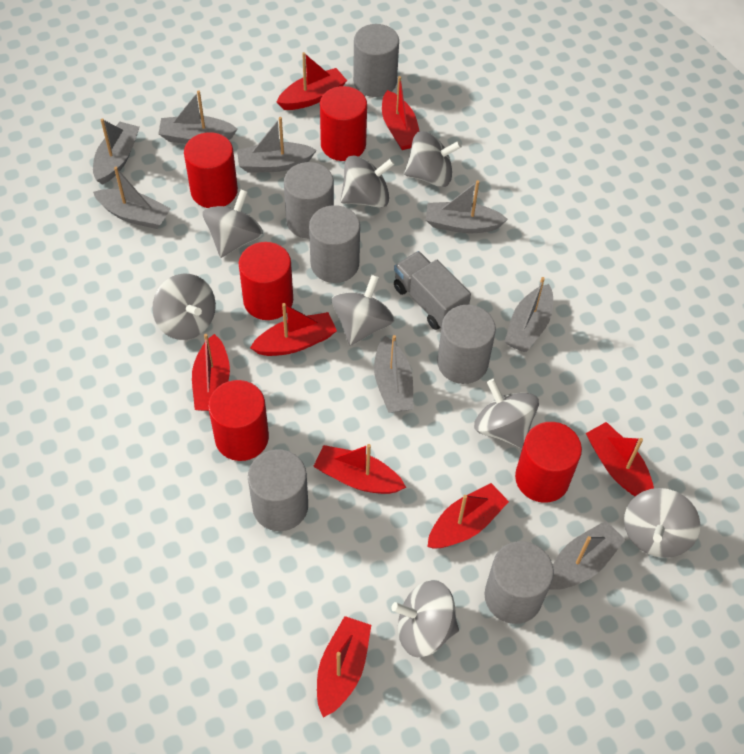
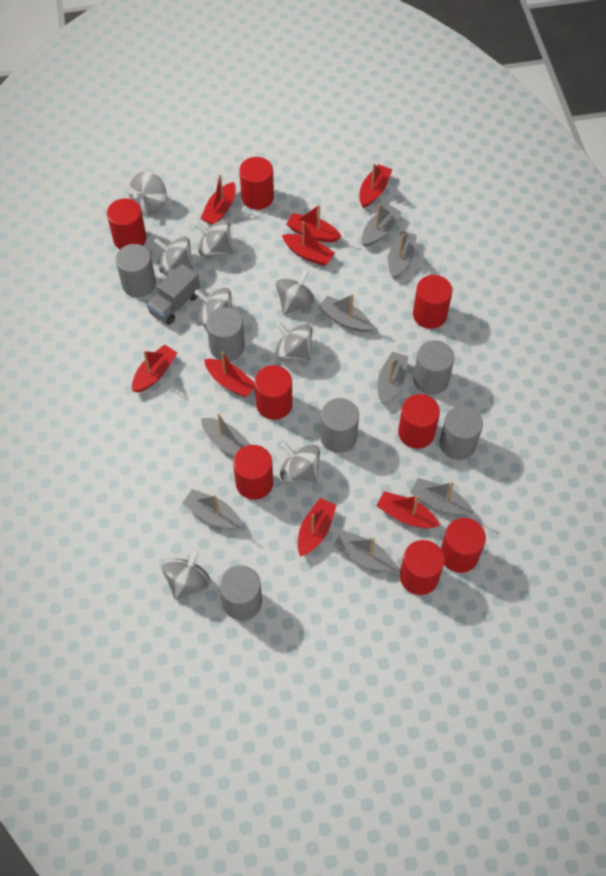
red cylinder: [184,132,238,208] [208,380,269,461] [239,242,293,320] [320,86,367,161] [515,422,582,503] = 5 -> [107,198,146,249] [233,445,273,500] [239,157,274,210] [255,365,293,420] [398,394,440,449] [400,540,445,595] [413,275,452,329] [441,518,486,573] = 8

